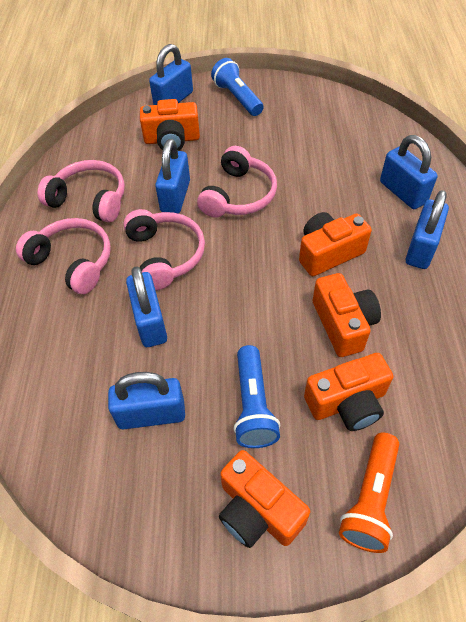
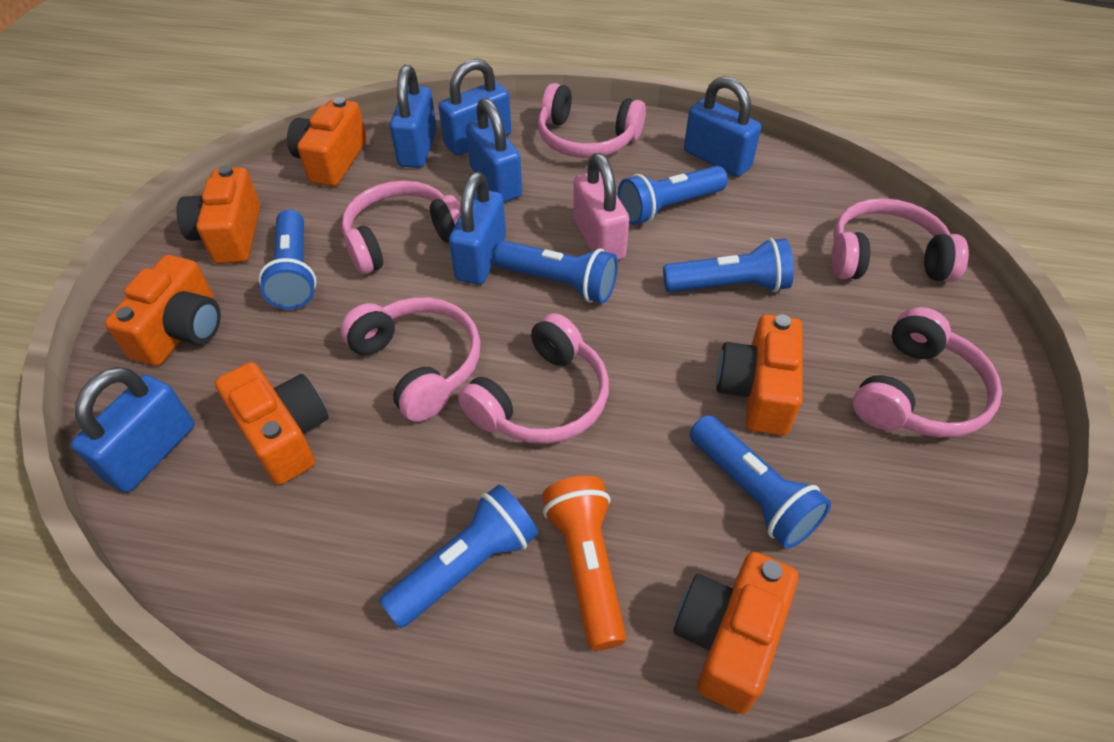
blue flashlight: [211,58,264,116] [234,345,280,448] = 2 -> [259,209,317,309] [379,484,538,628] [494,241,618,303] [618,166,728,225] [663,238,794,292] [690,415,831,548] = 6
orange camera: [140,99,200,151] [219,450,310,548] [299,212,372,276] [304,353,393,431] [313,273,381,357] = 5 -> [105,255,221,366] [176,165,260,264] [215,362,329,485] [287,97,367,186] [674,552,798,714] [716,314,802,436] = 6
pink headphones: [16,218,111,294] [38,160,125,223] [123,209,205,291] [197,146,277,218] = 4 -> [341,297,481,422] [342,181,461,274] [458,313,609,444] [538,83,646,158] [831,198,969,282] [853,307,1002,438] = 6
pink padlock: none = 0 -> [573,153,629,260] = 1

